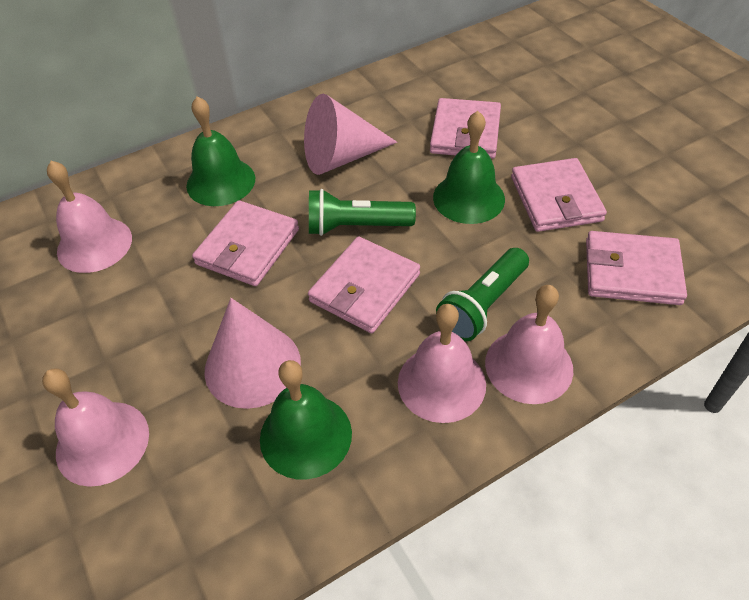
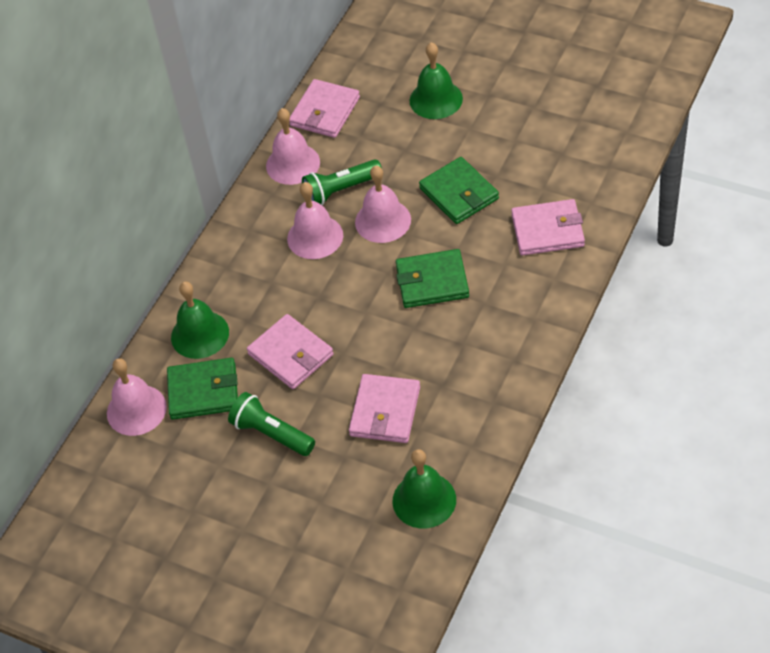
green wallet: none = 0 -> [167,358,238,420] [396,249,469,308] [419,157,499,224] = 3
pink cone: [204,298,301,409] [304,94,397,175] = 2 -> none = 0
pink wallet: [192,200,299,286] [308,237,420,333] [430,98,501,159] [511,158,607,232] [586,231,687,305] = 5 -> [247,314,334,389] [289,79,360,138] [349,374,420,443] [511,199,585,256] = 4

